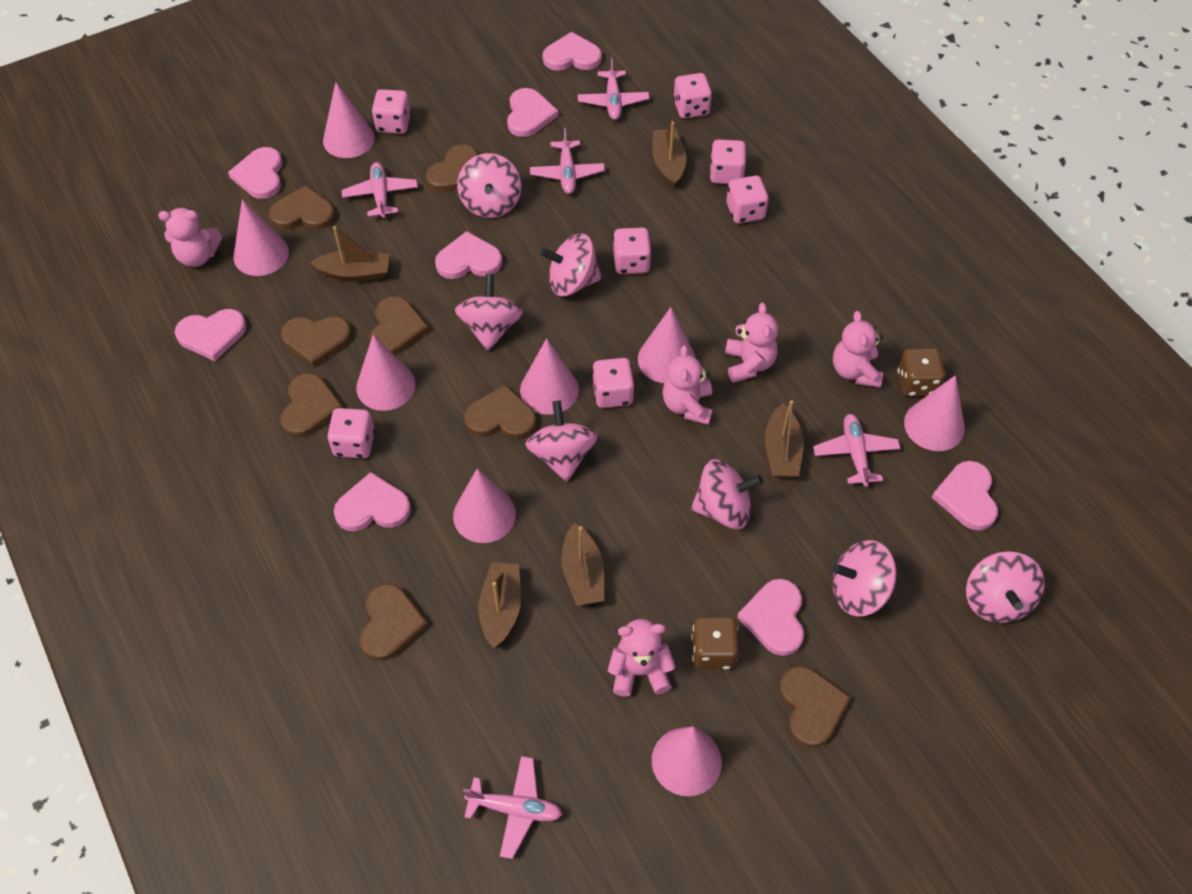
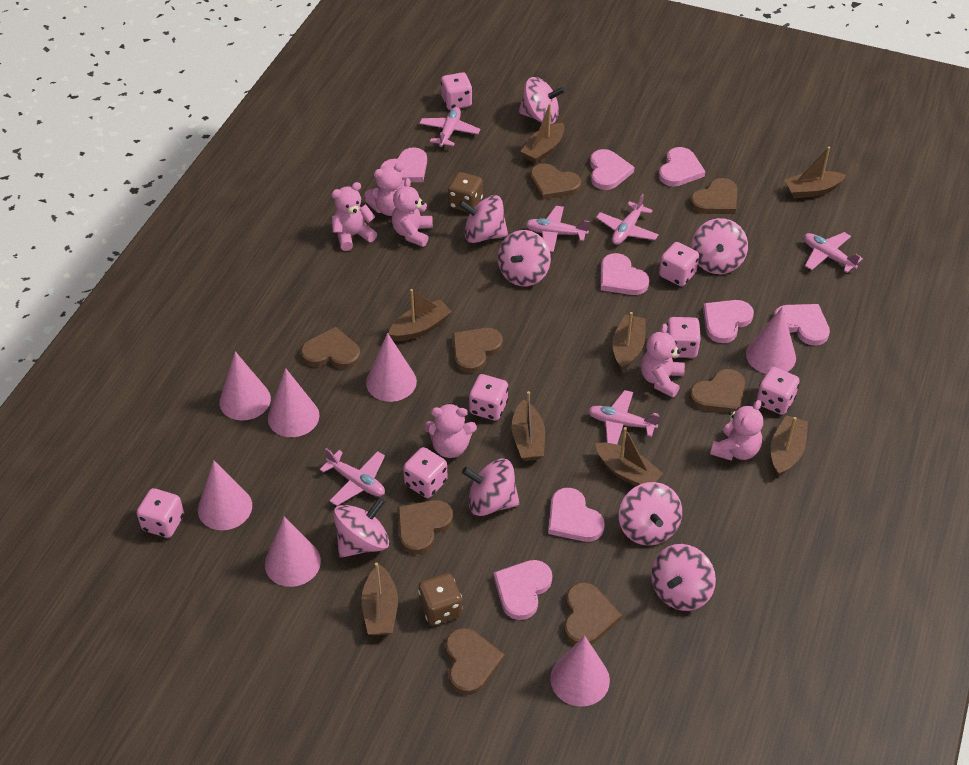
brown boat: [310,226,390,282] [478,562,521,648] [561,523,604,606] [652,121,686,188] [765,400,804,478] = 5 -> [361,563,398,635] [388,289,452,341] [512,391,545,461] [520,103,565,164] [595,427,663,486] [612,312,646,371] [771,415,808,477] [784,147,846,198] = 8
pink cone: [234,199,289,276] [323,82,375,158] [356,335,416,411] [453,468,516,543] [520,338,579,415] [638,307,695,383] [652,726,722,796] [904,375,965,451] = 8 -> [198,460,252,530] [219,351,271,420] [265,516,321,587] [268,368,320,437] [366,333,417,402] [550,636,610,707] [746,307,796,374] = 7
pink plane: [341,162,418,218] [463,756,562,859] [530,128,605,194] [578,58,650,120] [813,414,901,487] = 5 -> [320,448,385,506] [420,107,480,148] [526,206,589,252] [588,390,660,445] [596,194,659,245] [804,232,863,273] = 6
pink spinning top: [455,274,523,351] [457,153,521,218] [525,401,598,482] [540,234,602,296] [691,459,763,529] [832,540,897,617] [966,551,1045,623] = 7 -> [334,497,389,558] [459,195,508,243] [462,459,520,516] [498,230,551,286] [519,77,565,124] [619,482,682,545] [651,544,716,611] [692,218,748,274] = 8
pink teddy bear: [158,207,222,267] [608,619,676,697] [663,345,713,425] [725,303,778,383] [833,311,883,387] = 5 -> [332,182,377,251] [365,163,405,216] [392,178,433,247] [424,403,477,458] [641,323,685,397] [710,400,763,461] = 6

